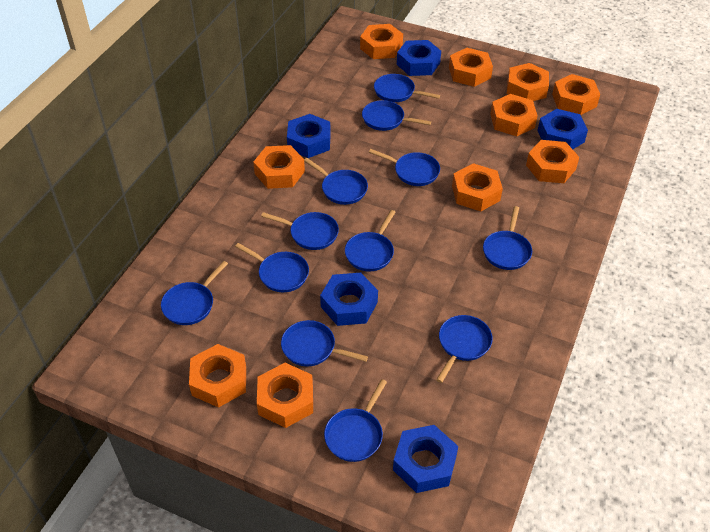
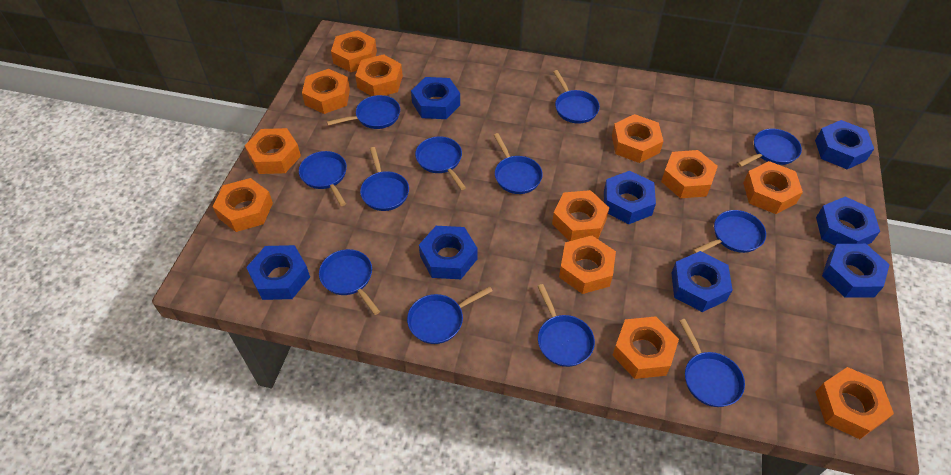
blue nut: [287,114,331,158] [320,273,378,326] [393,425,458,493] [397,40,441,76] [537,109,588,149] = 5 -> [246,245,310,300] [411,77,460,119] [419,226,477,279] [604,171,656,224] [671,251,733,312] [815,120,874,169] [816,197,880,245] [822,244,890,298] = 8
orange nut: [189,344,246,407] [253,145,305,189] [257,363,313,428] [360,24,403,59] [449,48,493,87] [452,163,503,211] [490,94,538,136] [507,63,549,101] [526,140,579,183] [552,74,600,115] = 10 -> [212,178,273,232] [245,128,301,174] [302,69,350,114] [331,30,377,72] [355,54,403,96] [552,190,609,241] [559,236,616,294] [612,114,663,163] [612,316,679,379] [661,150,718,198] [743,161,803,214] [815,367,894,439] = 12

